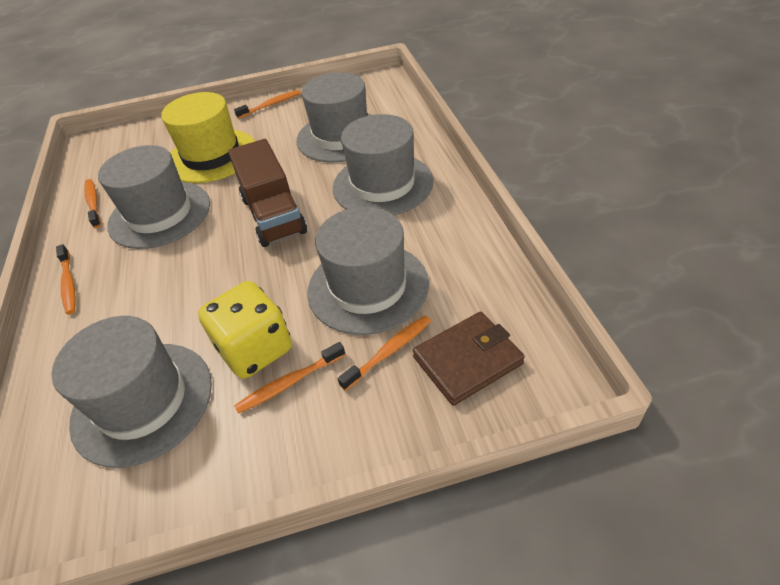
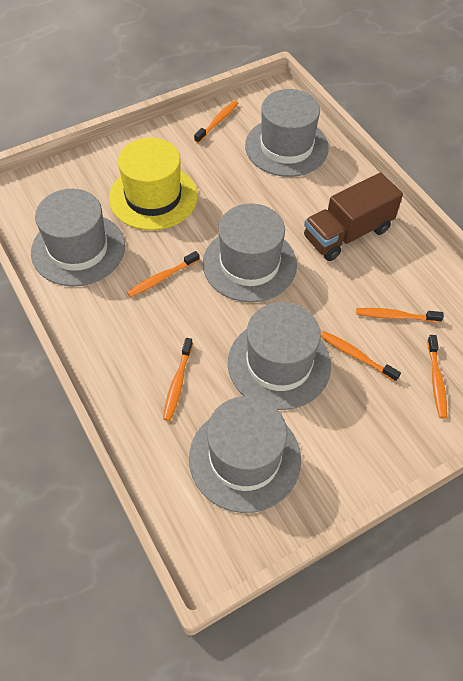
brown wallet: [413,312,525,406] = 1 -> none = 0
orange toothbrush: [56,244,76,314] [84,179,101,228] [234,90,301,119] [234,342,345,414] [338,316,431,391] = 5 -> [127,251,200,297] [163,338,193,421] [194,101,239,143] [321,331,401,382] [356,308,444,323] [427,335,447,418] = 6
yellow dice: [198,281,292,379] = 1 -> none = 0

